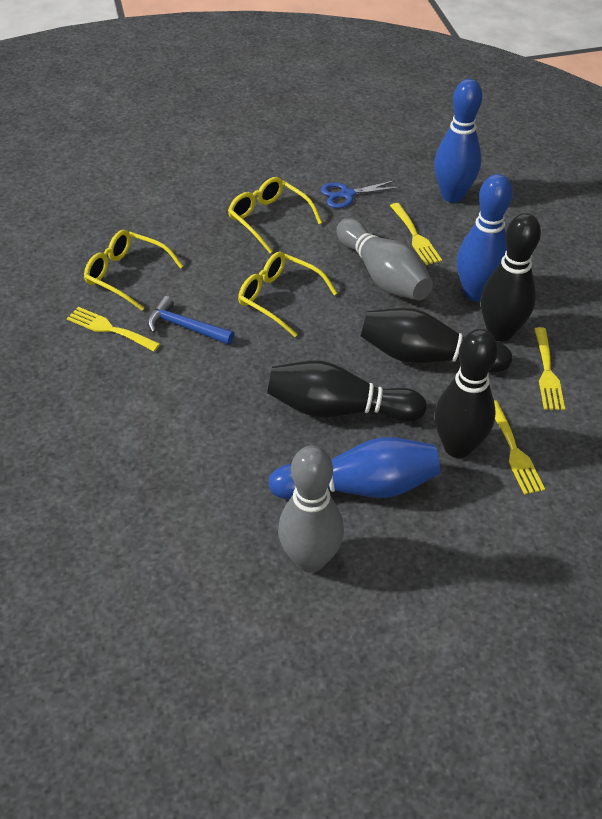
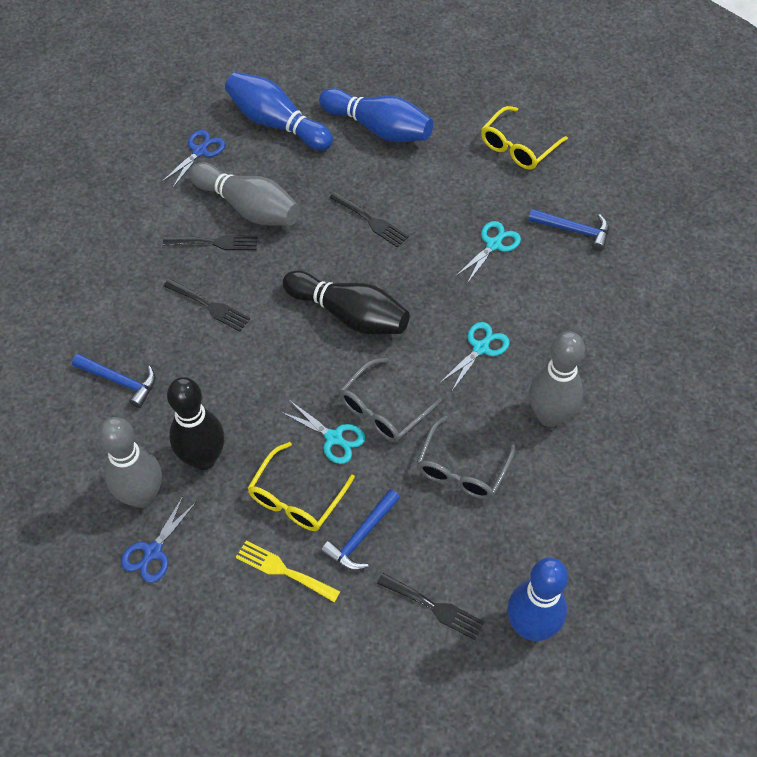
black bowling pin: [267,360,427,421] [361,308,512,372] [435,329,498,458] [481,213,541,342] = 4 -> [167,377,224,470] [282,271,410,334] = 2
black fork: none = 0 -> [163,235,258,250] [164,279,250,332] [329,192,409,248] [377,573,484,640] = 4
blue hammer: [147,296,234,345] = 1 -> [72,354,156,408] [321,489,400,571] [528,209,609,251] = 3
blue scissors: [321,180,401,208] = 1 -> [121,495,197,583] [162,130,225,187] = 2
grey bowling pin: [278,446,344,573] [337,218,433,300] = 2 -> [98,417,162,508] [189,163,300,226] [529,331,585,427] = 3
grey glasses: none = 0 -> [339,358,442,442] [417,416,515,499] = 2
turquoise scissors: none = 0 -> [280,400,365,464] [440,322,510,391] [456,221,521,282] = 3
yellow fork: [67,307,160,351] [390,203,442,265] [494,400,545,495] [534,327,565,410] = 4 -> [236,540,340,602] = 1
yellow glasses: [84,230,183,311] [228,177,322,253] [238,252,337,337] = 3 -> [248,442,355,531] [481,106,568,170] = 2

